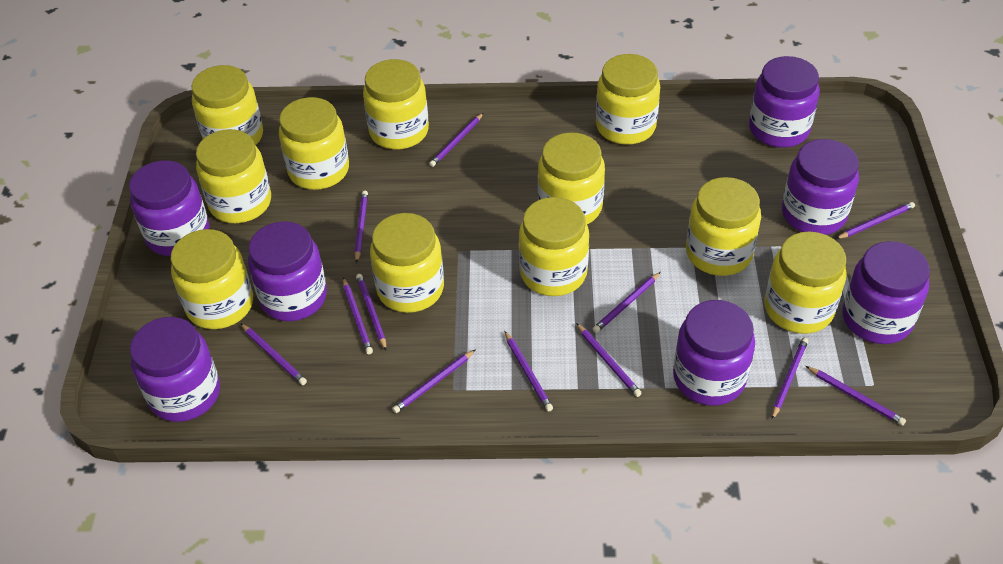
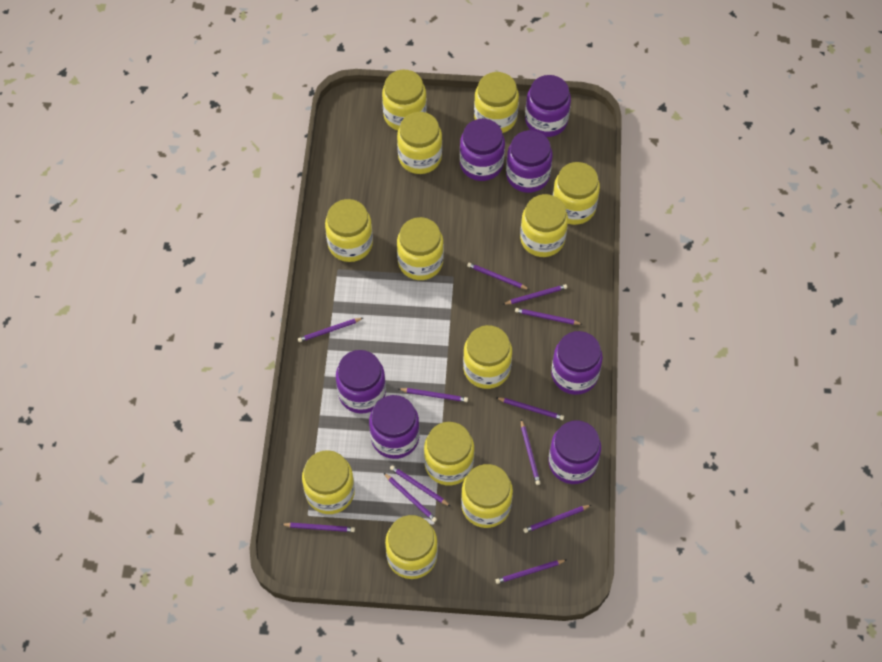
yellow jar: [171,229,253,329] [192,65,263,146] [196,129,271,223] [279,97,349,190] [363,59,429,149] [370,213,444,313] [519,197,589,296] [538,132,605,224] [596,54,660,145] [686,177,761,276] [765,232,847,334] = 11 -> [302,450,355,514] [325,199,373,262] [382,70,427,131] [385,515,438,579] [397,112,442,174] [397,217,444,280] [424,422,474,485] [461,464,513,528] [463,325,512,389] [474,72,519,133] [520,194,568,257] [553,162,600,225] = 12

